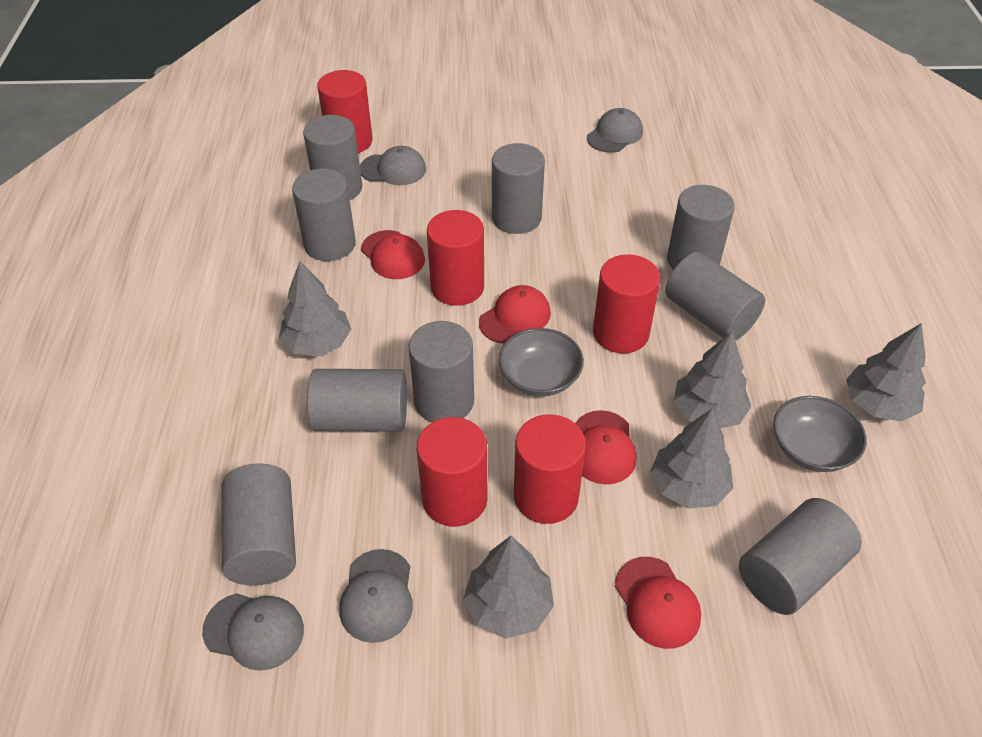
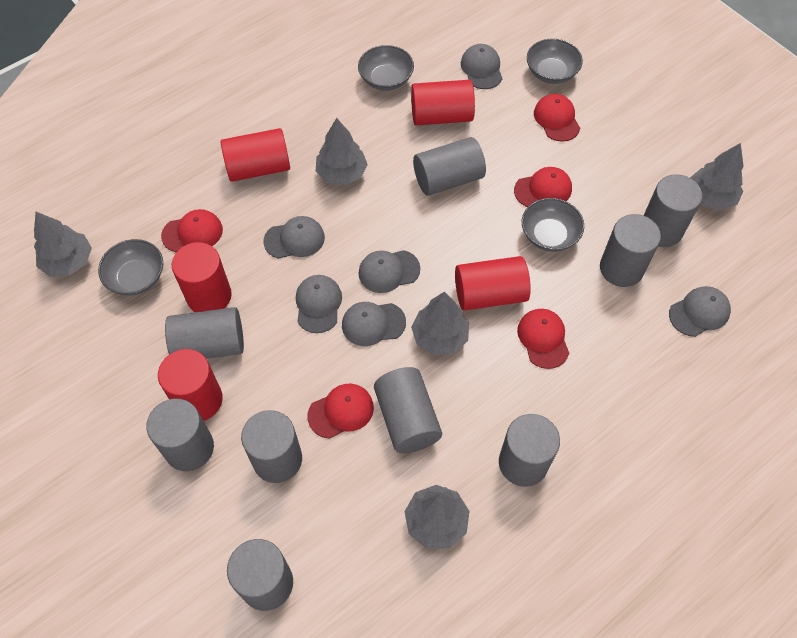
grey bowl: [499,328,584,397] [773,396,867,472] = 2 -> [98,239,163,296] [358,45,414,91] [522,198,584,252] [527,39,583,84] = 4
grey cap: [202,593,304,671] [339,549,413,643] [360,146,426,185] [587,108,643,153] = 4 -> [264,216,325,259] [296,275,342,333] [342,302,406,346] [358,250,420,293] [461,44,502,89] [669,286,731,337] = 6
red cap: [361,230,425,279] [479,285,551,344] [575,410,637,484] [615,557,701,649] = 4 -> [161,209,223,252] [307,383,374,439] [514,167,572,207] [517,309,569,369] [534,94,580,142] = 5

